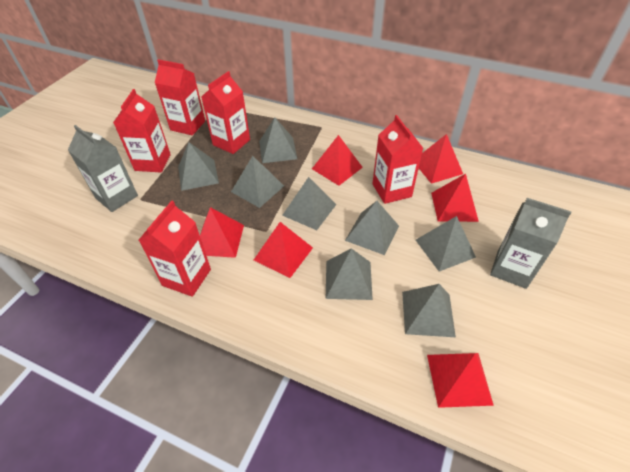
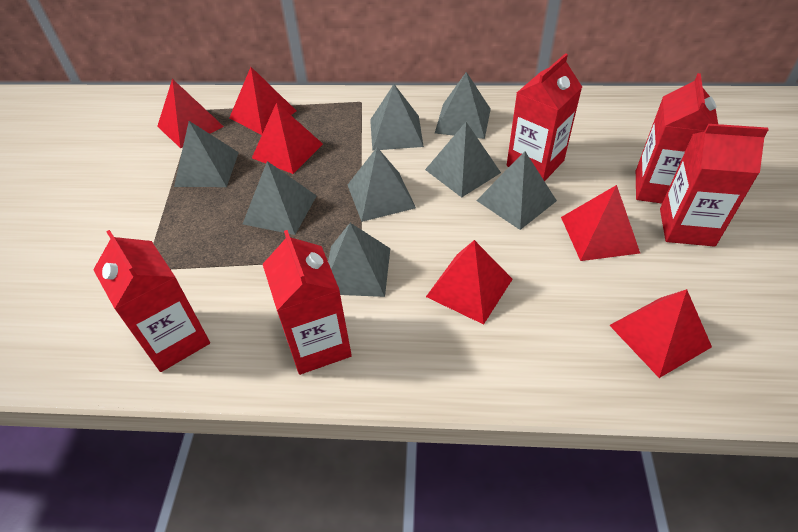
grey carton: [68,125,138,212] [490,198,572,289] = 2 -> none = 0

